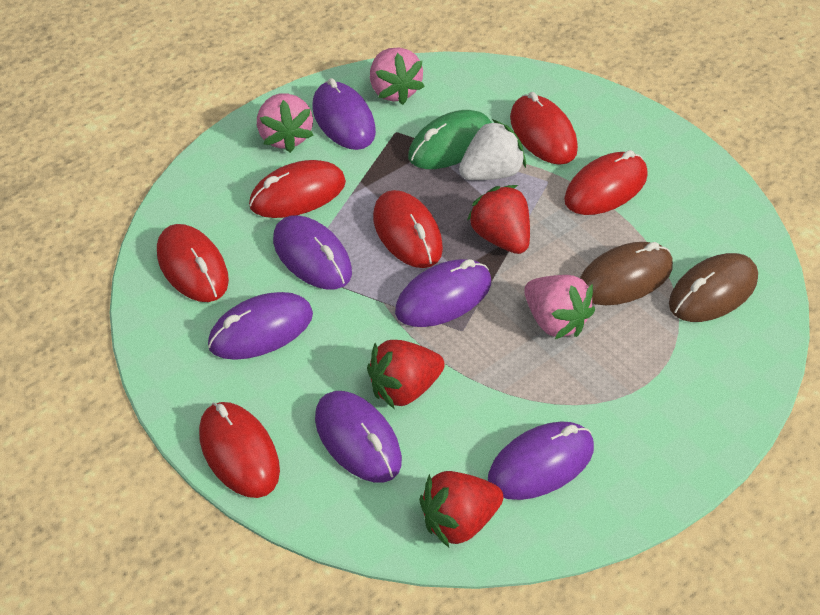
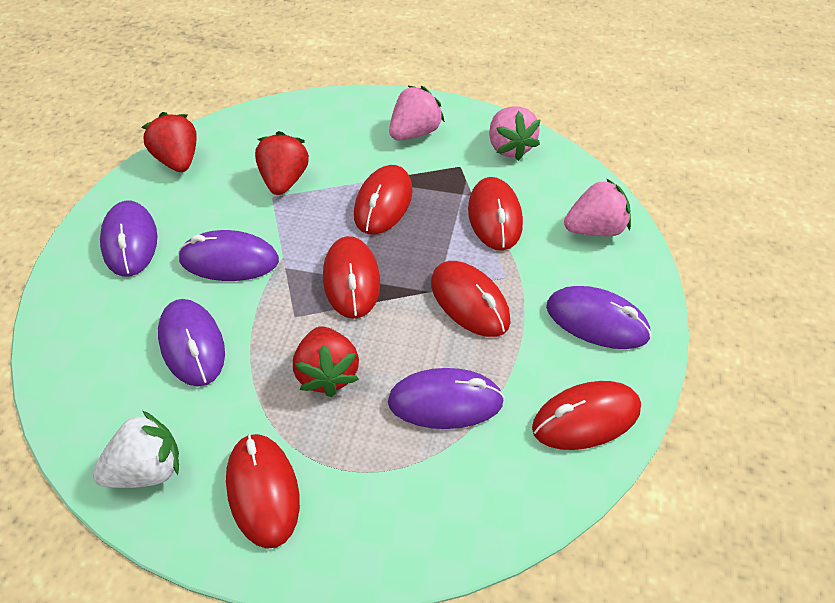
brown mouse: [580,242,673,305] [669,253,758,322] = 2 -> none = 0
green mouse: [408,110,492,169] = 1 -> none = 0
purple mouse: [208,292,313,360] [273,215,352,290] [313,78,376,150] [315,391,402,483] [395,259,491,327] [488,422,594,500] = 6 -> [100,201,157,276] [158,299,225,387] [178,230,279,281] [388,368,504,429] [546,286,651,349] = 5

